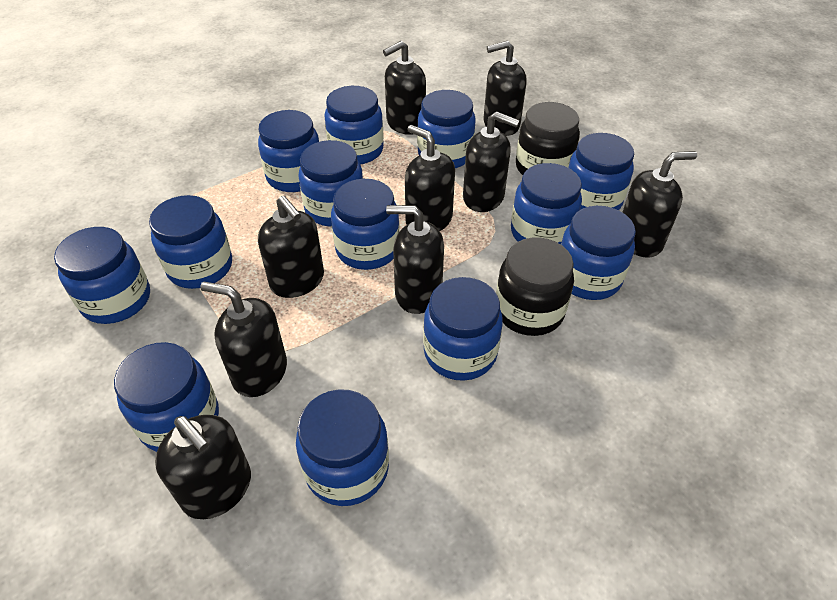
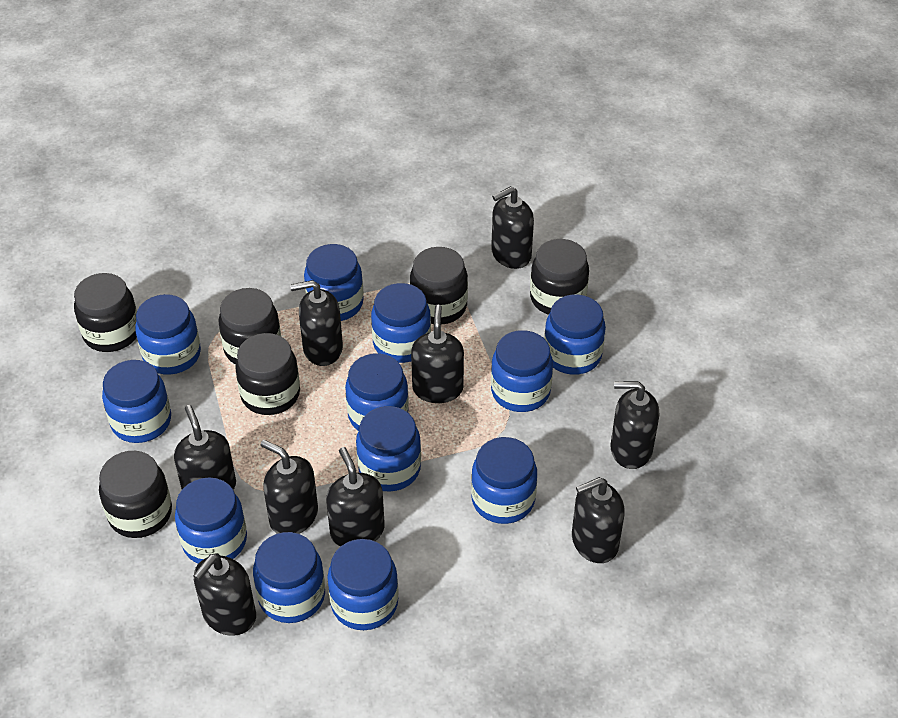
black jar: [496,237,574,336] [516,102,580,175] = 2 -> [74,273,137,352] [99,451,172,538] [218,288,281,365] [235,333,300,415] [410,247,468,325] [530,239,589,315] = 6
blue jar: [54,227,150,324] [114,342,219,452] [149,195,232,289] [258,110,319,192] [296,389,389,506] [298,140,363,227] [324,86,384,165] [331,179,400,270] [417,90,476,168] [423,277,503,381] [511,163,582,244] [561,206,636,300] [568,133,634,210] = 13 -> [102,360,171,443] [135,294,201,375] [175,477,247,563] [253,532,325,623] [304,244,364,321] [327,539,399,630] [345,354,409,431] [356,406,421,492] [371,283,431,363] [471,437,537,524] [491,330,553,412] [544,295,606,375] = 12

